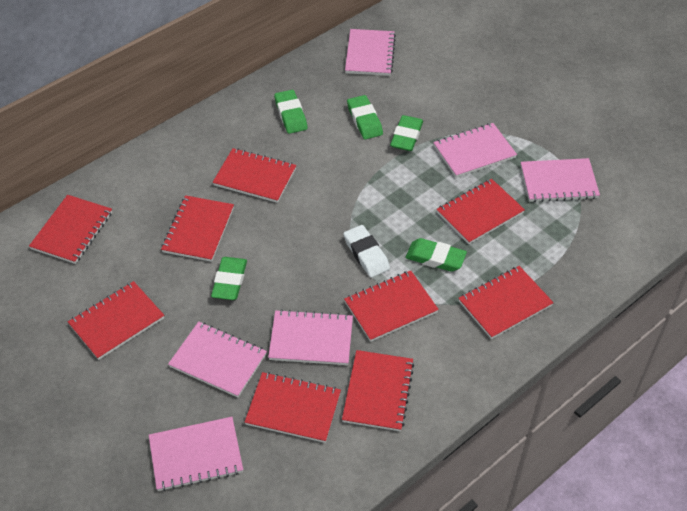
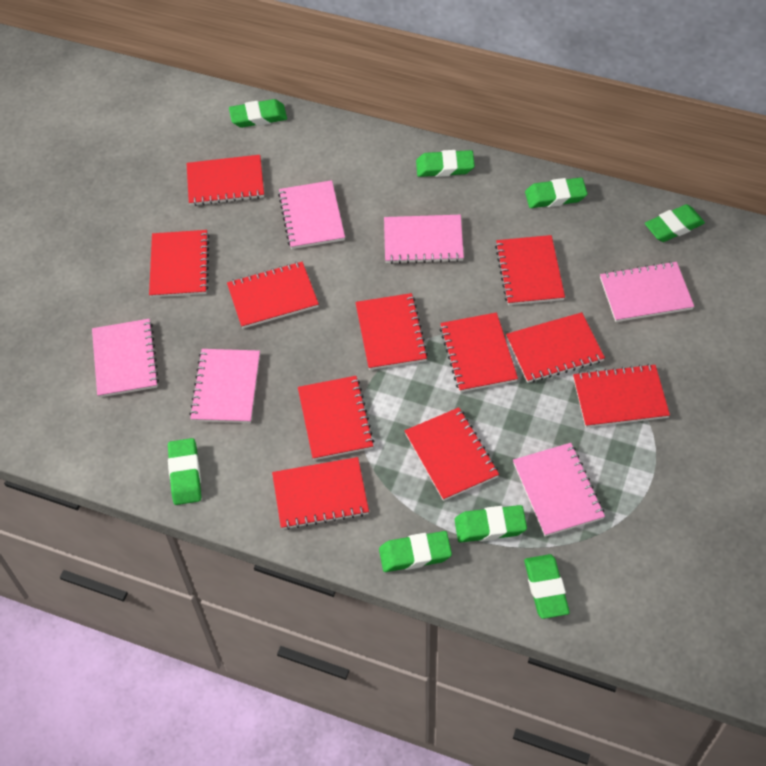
green eraser: [211,257,247,300] [274,90,308,134] [347,95,383,140] [390,115,423,151] [406,238,467,272] = 5 -> [168,438,201,505] [229,99,287,128] [379,531,452,572] [416,150,475,177] [455,505,527,543] [524,554,570,619] [525,178,587,208] [645,204,705,242] = 8
red notebook: [29,195,112,264] [68,281,164,360] [161,195,234,262] [213,148,296,203] [245,372,341,443] [342,350,414,431] [344,270,439,342] [436,179,525,244] [458,266,554,339] = 9 -> [149,230,209,298] [187,155,264,206] [227,262,319,329] [272,457,369,530] [298,376,374,460] [355,293,428,370] [405,407,499,501] [440,312,518,392] [495,235,565,305] [506,312,605,383] [573,364,670,428] = 11
white eraser: [343,225,390,278] = 1 -> none = 0

